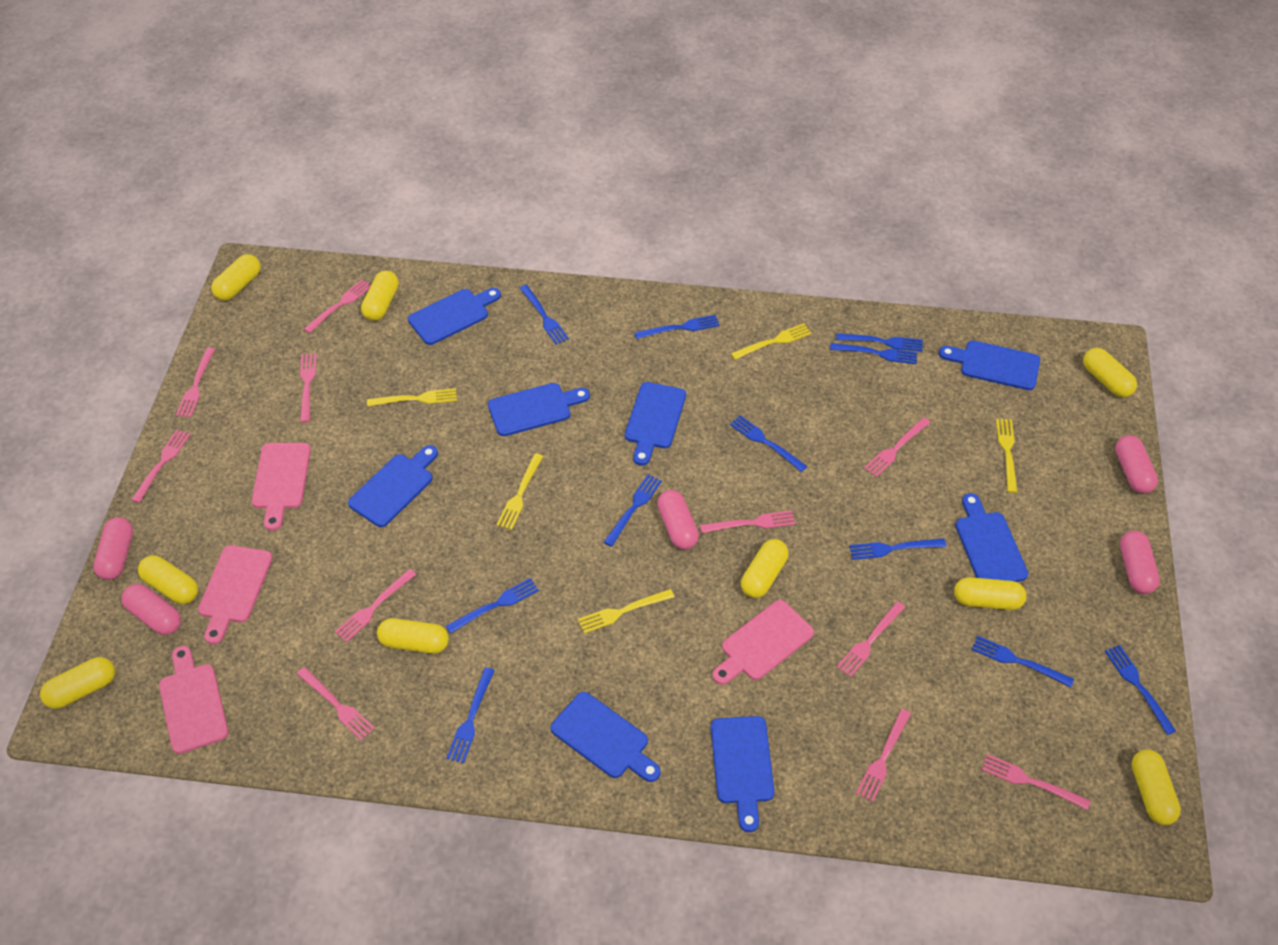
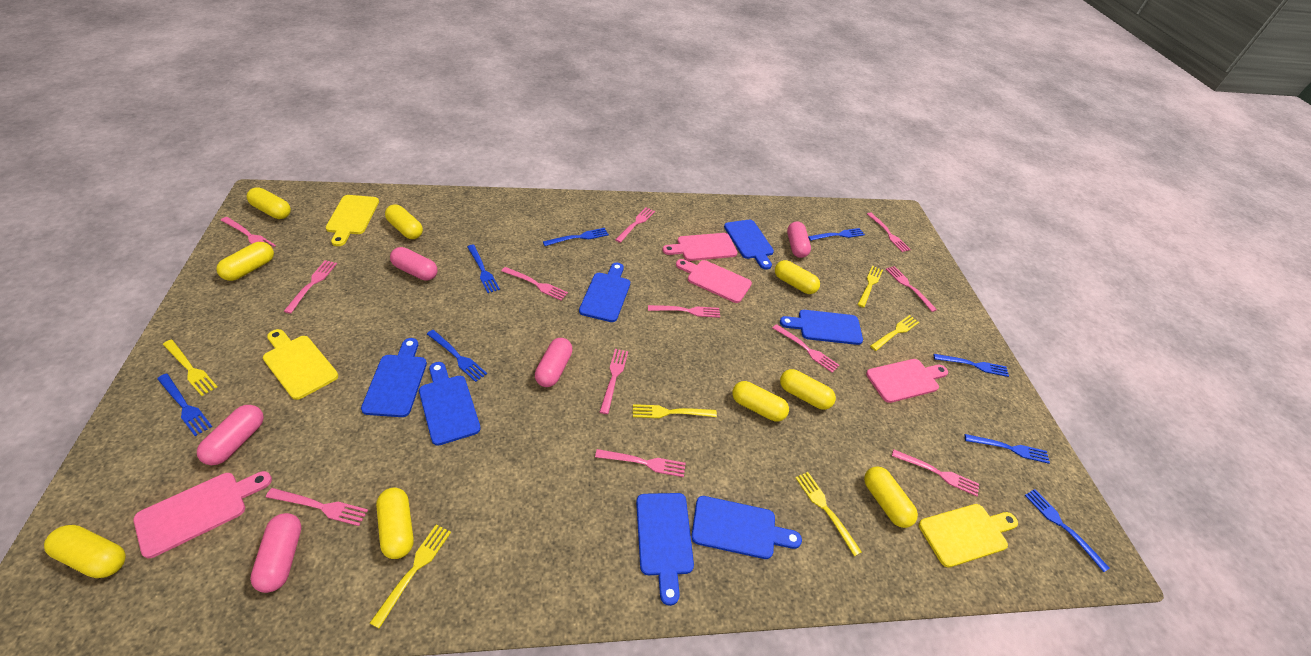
blue cutting board: [348,445,438,527] [408,288,501,345] [488,383,590,436] [551,692,661,782] [625,382,686,466] [711,716,774,832] [939,340,1040,390] [955,493,1028,582] = 8 -> [361,338,427,417] [419,362,481,446] [579,263,630,322] [636,493,694,606] [691,496,802,559] [724,220,774,270] [780,310,863,345] = 7
blue fork: [446,578,539,633] [446,667,495,763] [520,285,569,345] [604,474,662,547] [634,315,720,339] [730,415,807,472] [830,343,917,364] [836,333,923,352] [849,538,946,560] [972,636,1074,687] [1105,645,1176,735] = 11 -> [157,374,212,436] [427,330,487,382] [467,245,500,293] [543,228,609,246] [808,228,865,241] [934,354,1009,377] [965,434,1050,464] [1025,489,1109,572] = 8
pink fork: [131,430,191,503] [176,348,215,418] [297,667,375,740] [300,353,317,422] [304,279,371,333] [335,569,416,642] [700,510,795,533] [836,601,905,677] [856,709,911,802] [864,417,931,477] [981,754,1091,810] = 11 -> [220,217,276,248] [266,488,368,526] [283,260,337,314] [502,267,568,300] [595,449,686,477] [600,349,628,414] [615,207,655,243] [648,305,720,318] [773,324,839,373] [867,212,911,252] [886,266,937,312] [892,449,979,496] = 12
yellow cutting board: none = 0 -> [263,329,338,400] [326,195,379,246] [919,504,1018,568] = 3
yellow fork: [367,388,457,407] [496,453,543,530] [578,589,674,634] [731,323,811,360] [996,419,1017,493] = 5 -> [163,340,217,396] [370,524,451,628] [633,404,717,418] [795,472,862,556] [857,266,883,308] [870,315,919,351] = 6

